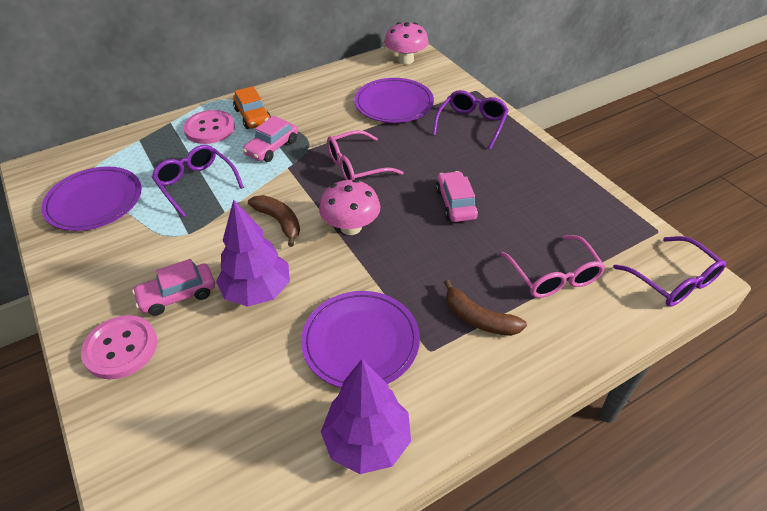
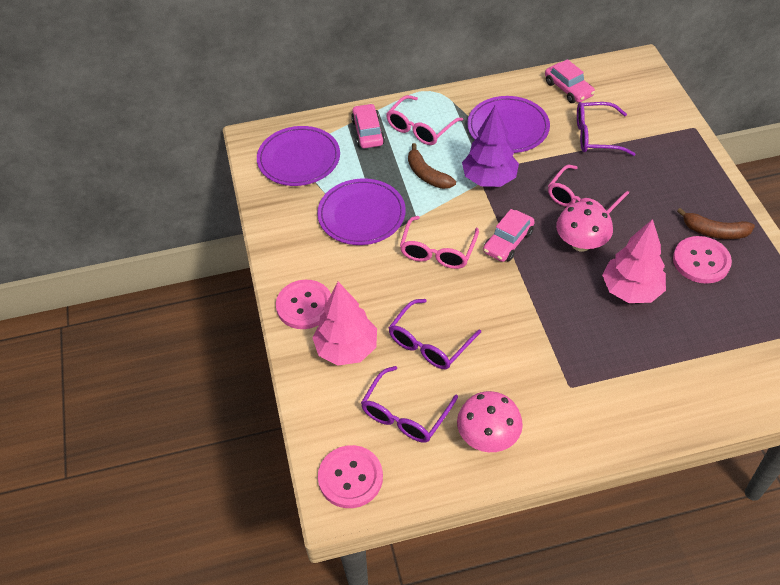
orange car: [233,86,271,129] = 1 -> none = 0
pink button: [81,315,157,379] [183,110,235,144] = 2 -> [276,280,331,329] [318,445,383,508] [673,236,732,284] = 3
pink glasses: [327,130,404,180] [500,235,605,298] = 2 -> [386,95,463,145] [400,216,479,269] [548,165,629,213] = 3
pink tree: none = 0 -> [312,282,377,366] [602,219,666,303] = 2
purple tree: [216,199,290,307] [321,359,411,474] = 2 -> [462,105,519,187] = 1

